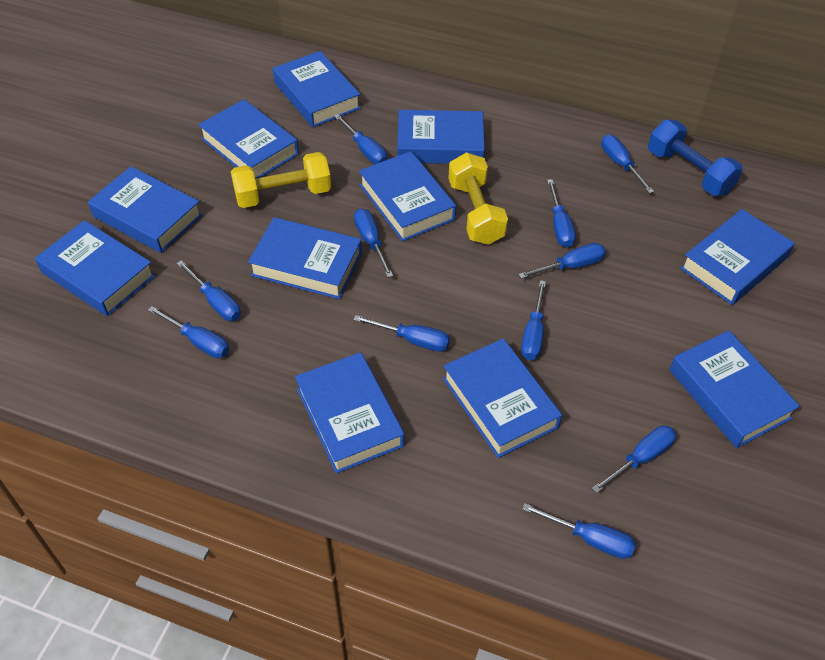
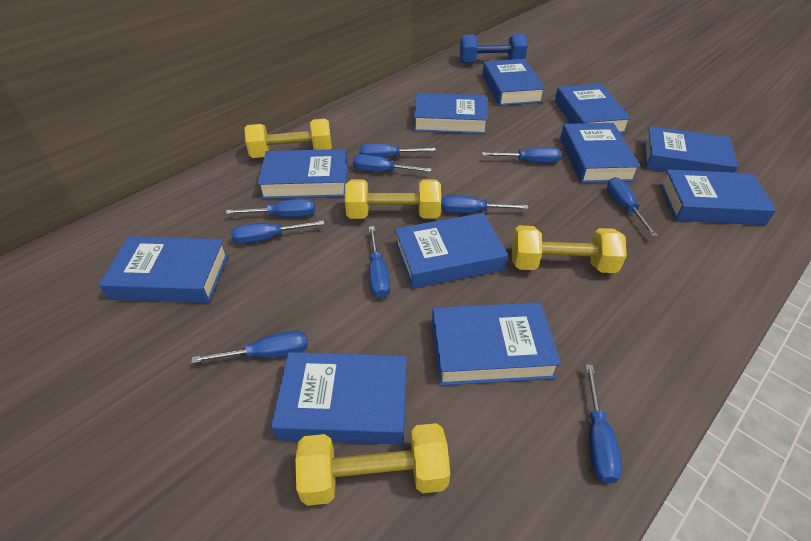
blue screwdriver: [148,306,229,358] [177,260,241,321] [334,114,387,164] [353,315,450,352] [354,209,393,278] [518,243,606,279] [521,280,546,360] [522,503,636,559] [547,179,576,248] [592,426,676,493] [601,135,654,194] = 11 -> [191,330,308,363] [226,199,315,217] [231,221,324,244] [353,154,432,172] [359,144,436,158] [369,226,390,298] [441,195,528,213] [482,147,561,163] [585,364,622,483] [607,177,658,237] = 10
yellow dumbbell: [231,152,331,208] [448,152,508,245] = 2 -> [244,119,332,158] [295,423,450,506] [345,179,441,219] [512,226,627,273] = 4

